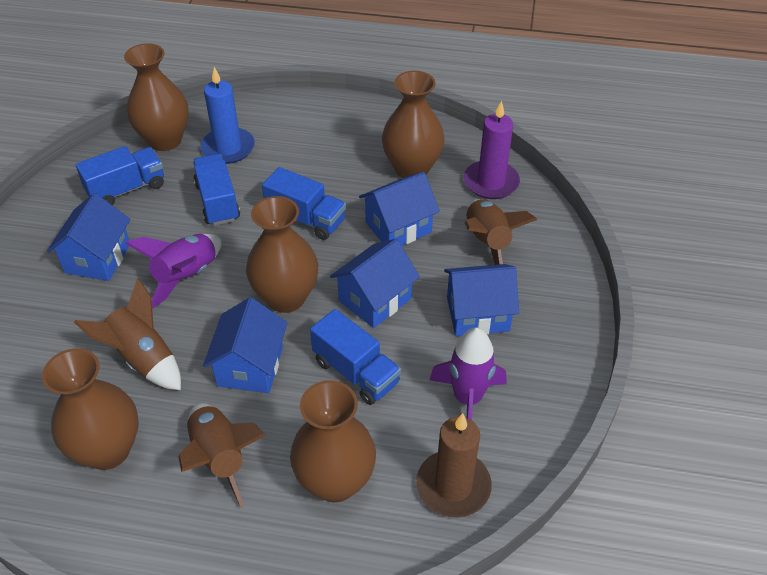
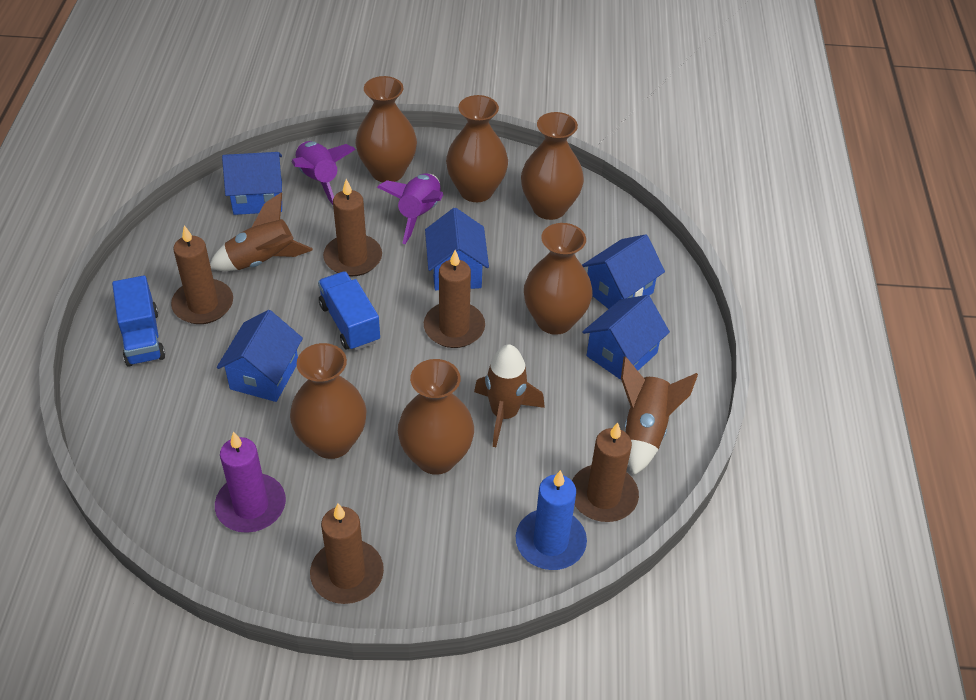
blue truck: [76,146,164,206] [193,154,240,226] [262,167,346,240] [310,309,401,405] = 4 -> [112,275,165,367] [318,272,380,351] = 2
brown candle: [416,413,492,518] = 1 -> [171,225,233,324] [310,504,384,604] [323,179,382,277] [424,250,485,348] [572,423,639,522] = 5
brown vase: [42,348,138,470] [124,43,189,151] [246,196,318,313] [290,380,376,502] [382,71,444,178] = 5 -> [290,343,367,459] [356,76,417,182] [398,359,474,475] [446,95,508,202] [521,112,584,220] [524,223,592,335] = 6

